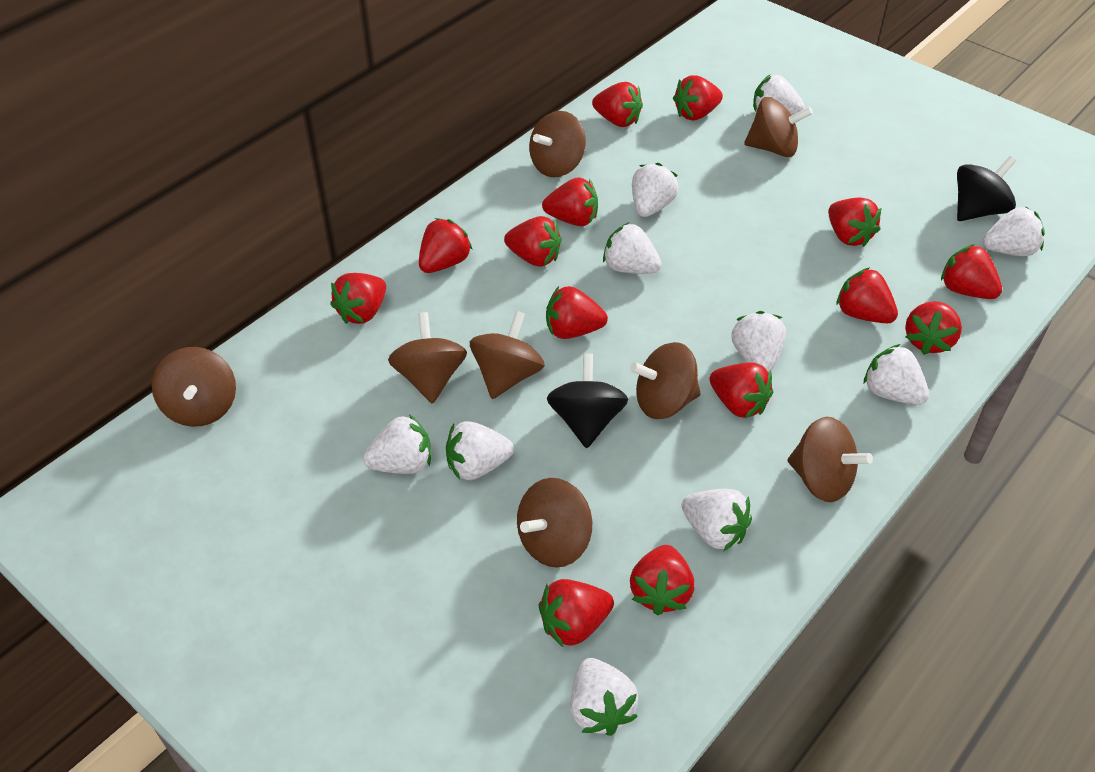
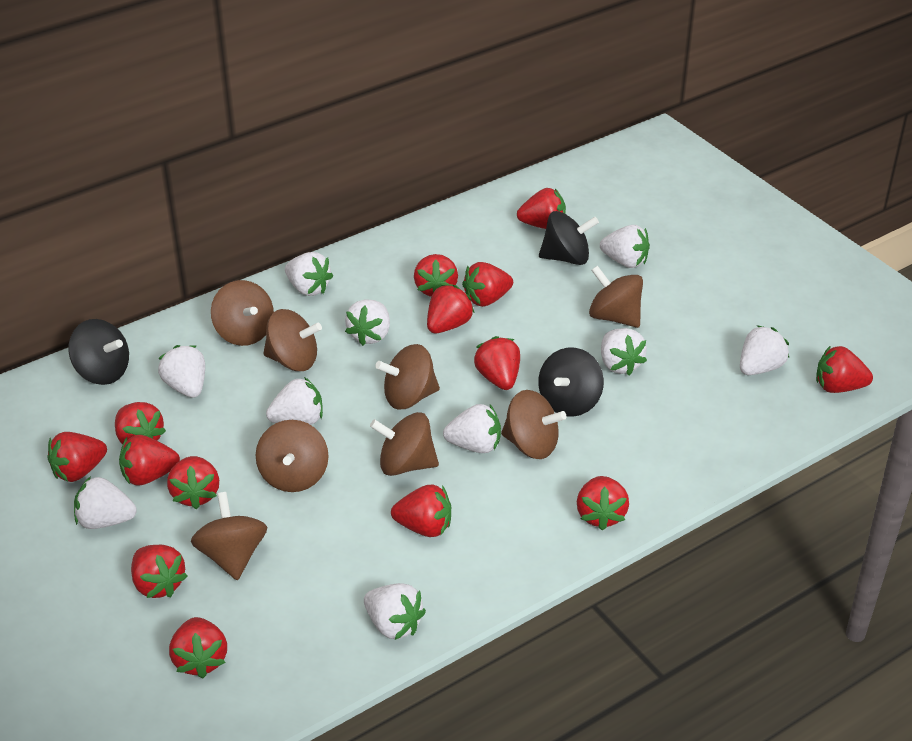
black spinning top: [547,354,628,448] [957,156,1016,221] = 2 -> [68,319,129,385] [538,348,604,417] [539,211,599,265] = 3

